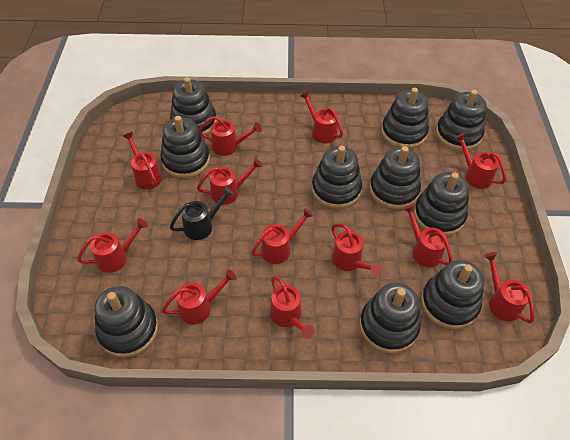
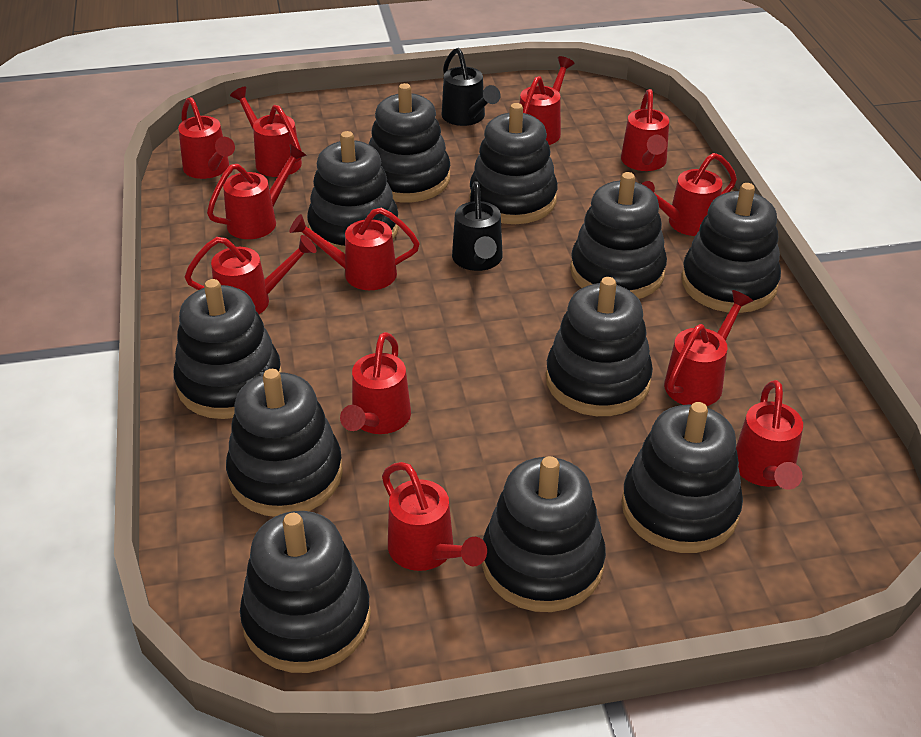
black stacking toy: [94,286,158,358] [160,116,210,178] [170,77,217,137] [312,146,362,209] [360,282,421,353] [369,146,421,209] [381,88,429,149] [414,172,469,236] [421,260,484,329] [436,90,486,151] = 10 -> [174,279,282,419] [226,369,343,517] [240,511,371,673] [307,131,399,253] [369,83,450,202] [470,103,558,224] [482,456,606,612] [546,277,653,416] [570,172,667,299] [622,402,743,553] [681,183,781,313] = 11
black watering can: [170,186,234,240] = 1 -> [442,48,500,126] [452,181,503,271] = 2

